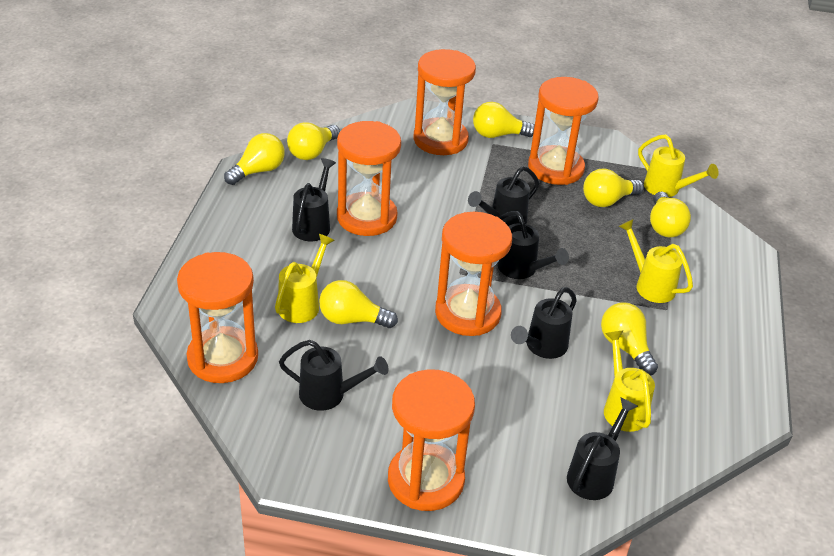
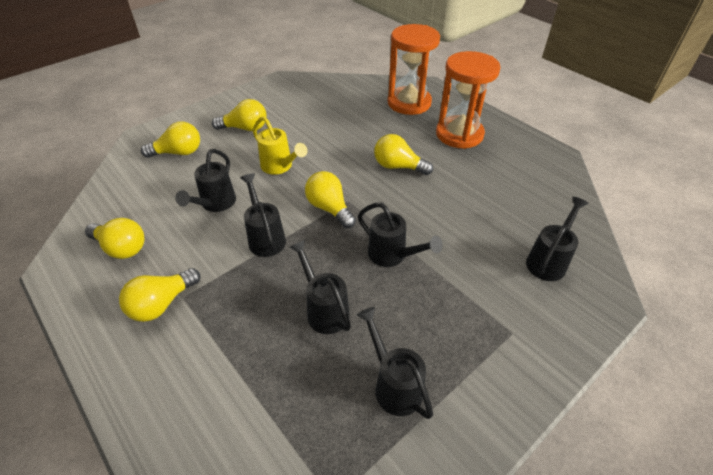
orange hourglass: [177,252,258,383] [337,121,401,236] [388,369,475,511] [413,49,476,155] [435,212,512,336] [528,77,599,185] = 6 -> [388,24,440,115] [436,51,501,149] = 2
yellow light bulb: [224,133,285,185] [287,122,340,160] [319,280,398,328] [473,102,535,138] [583,169,644,207] [601,302,658,375] [650,192,691,238] = 7 -> [85,218,144,259] [119,268,201,322] [141,122,200,158] [212,99,266,131] [305,171,356,228] [374,134,433,175] = 6
yellow watering can: [275,234,335,323] [604,331,655,432] [619,219,693,303] [638,134,719,197] = 4 -> [253,116,307,175] = 1

